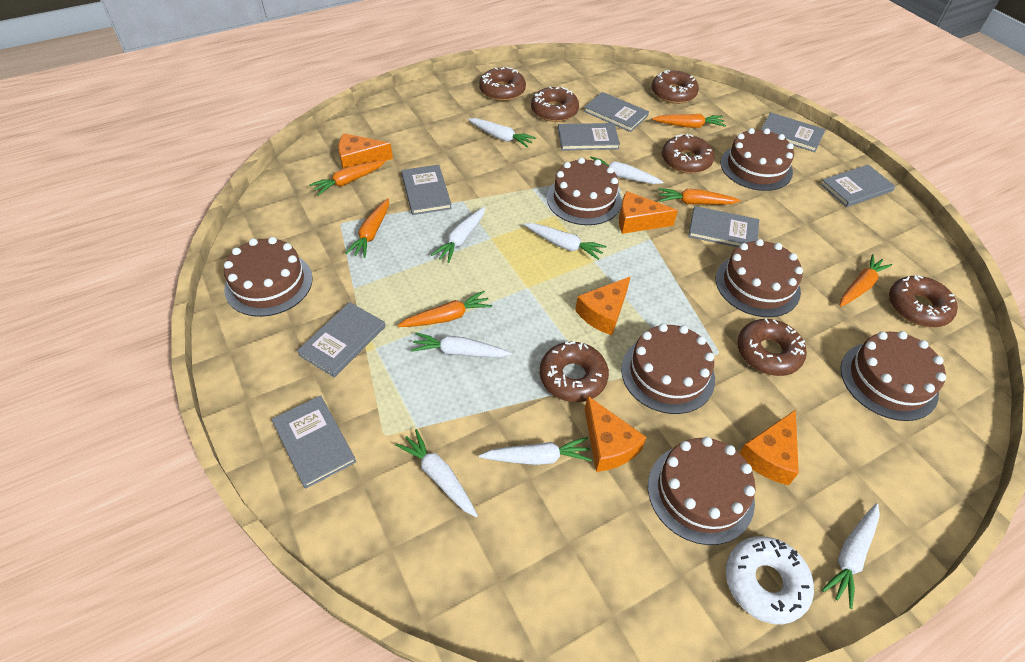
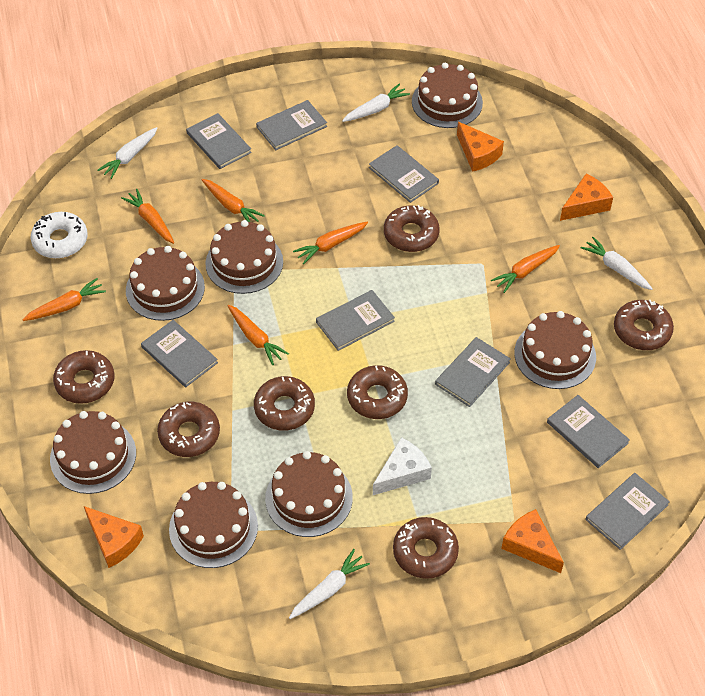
orange cheese: [338,133,393,169] [575,276,631,335] [585,395,646,472] [619,191,678,234] [740,410,799,485] = 5 -> [84,506,144,568] [457,122,504,172] [501,509,564,573] [560,174,613,221] = 4
white carrot: [396,429,478,517] [411,332,511,357] [431,207,485,263] [468,118,536,148] [479,437,592,465] [524,223,606,260] [590,157,663,184] [822,503,880,609] = 8 -> [97,127,158,179] [289,549,370,619] [342,84,410,122] [581,237,653,290] = 4
white cheese: none = 0 -> [373,437,432,495] = 1

